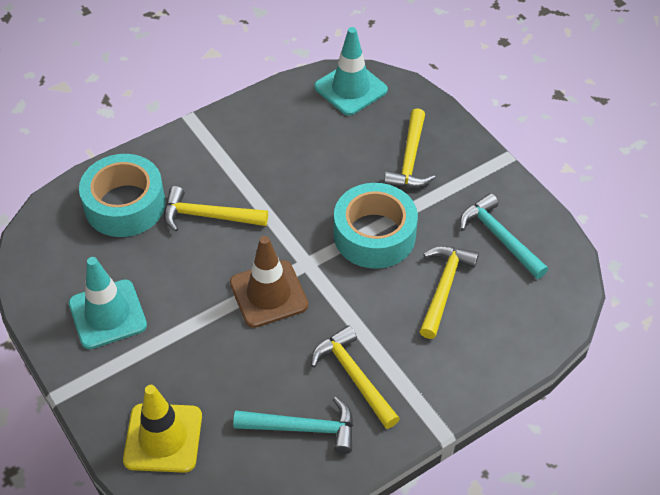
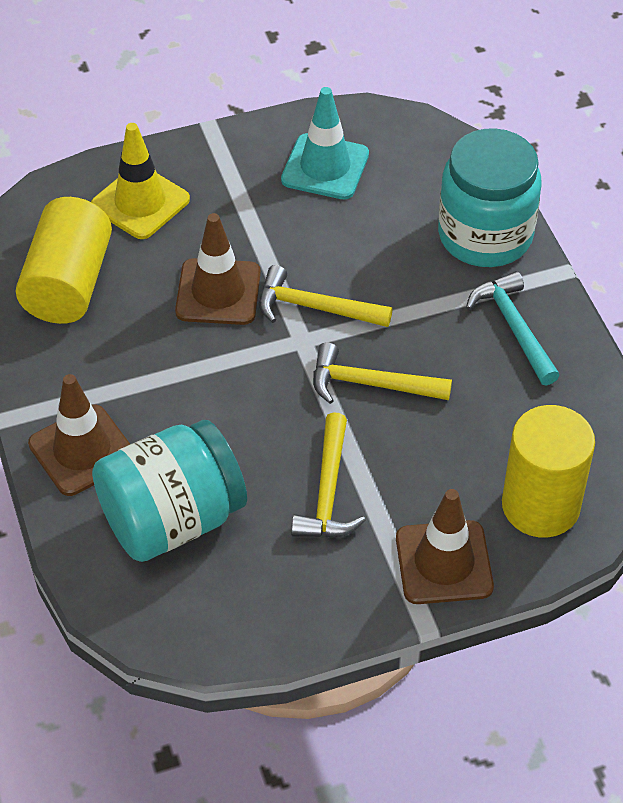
brown traffic cone: [230,236,308,328] = 1 -> [28,374,130,496] [175,213,261,325] [396,489,494,604] = 3
turquoise hammer: [233,397,354,454] [460,193,548,279] = 2 -> [466,271,560,386] = 1
turquoise jar: none = 0 -> [92,420,247,562] [438,128,542,267] = 2
turquoise tape: [79,154,166,237] [334,183,418,269] = 2 -> none = 0
turquoise traffic cone: [69,257,147,349] [314,27,388,116] = 2 -> [281,87,369,199] = 1
yellow cylinder: none = 0 -> [16,197,112,324] [502,405,595,538] = 2
yellow hammer: [164,186,268,232] [311,325,400,429] [384,108,435,188] [420,246,479,339] = 4 -> [259,265,393,327] [291,412,366,538] [313,342,452,404] = 3

